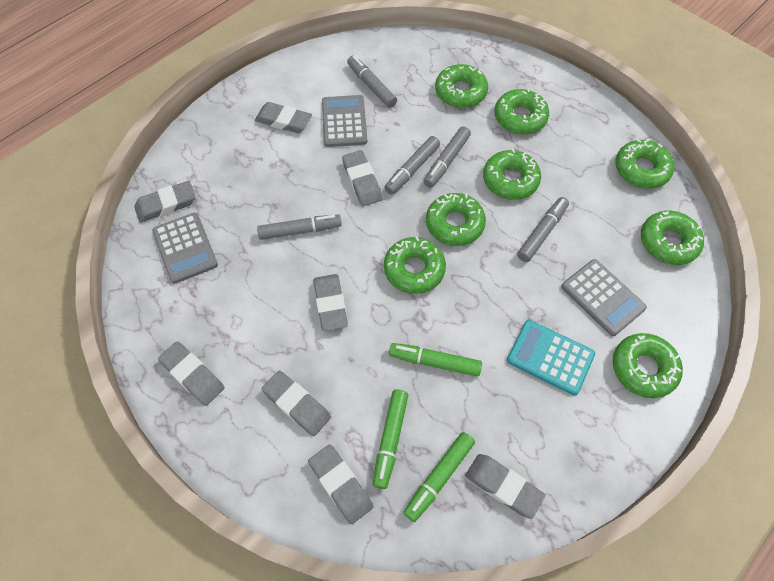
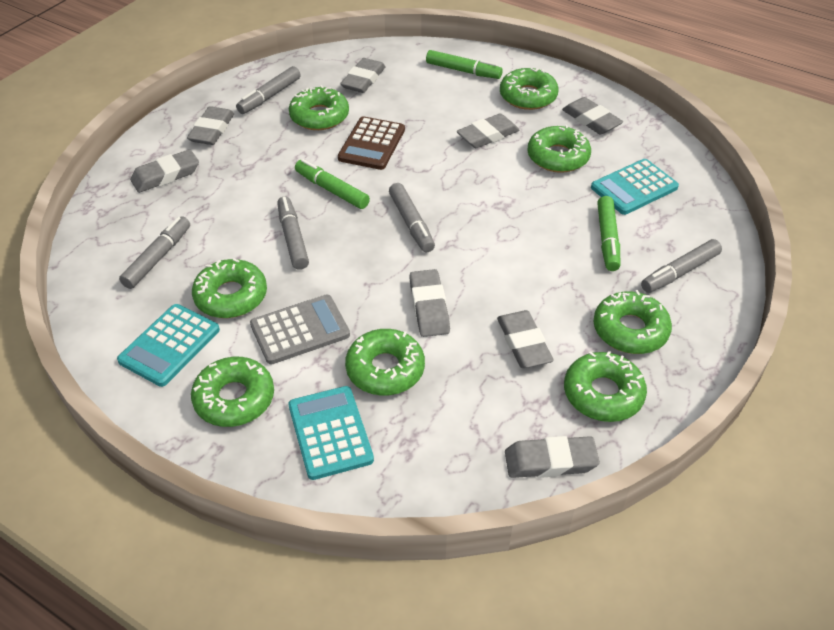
brown calculator: none = 0 -> [338,116,405,170] = 1
grey calculator: [152,213,218,284] [322,95,367,147] [561,259,647,336] = 3 -> [250,295,350,364] = 1
turquoise calculator: [507,320,595,395] = 1 -> [117,304,220,387] [288,386,374,480] [591,159,679,215] = 3

